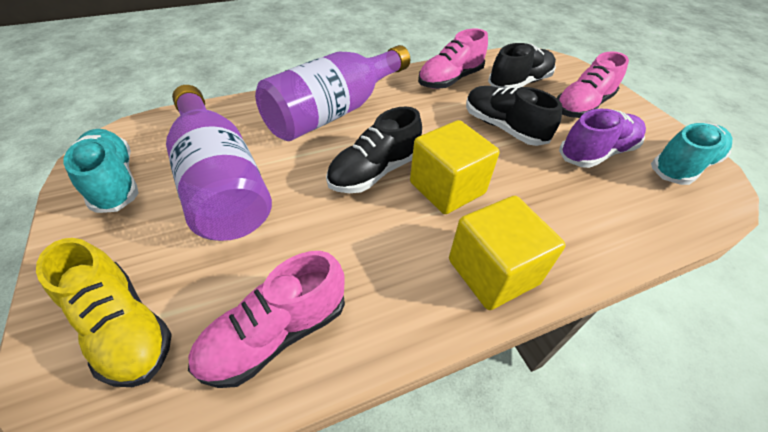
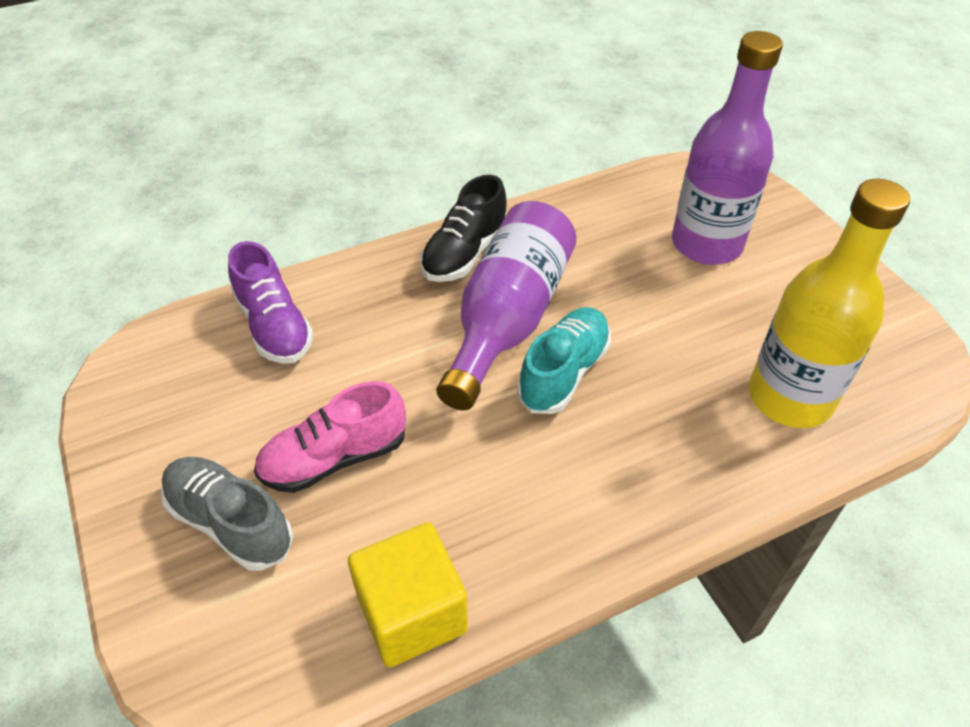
black shoe: [326,106,422,193] [466,86,562,146] [488,43,556,89] = 3 -> [420,175,507,282] = 1
grey shoe: none = 0 -> [161,457,293,571] = 1
pink shoe: [188,251,345,388] [418,29,488,89] [557,51,629,118] = 3 -> [254,381,406,493] = 1
turquoise shoe: [63,129,139,213] [651,123,732,185] = 2 -> [517,307,611,414] = 1
yellow bottle: none = 0 -> [749,179,910,428] = 1
yellow cube: [410,120,500,214] [449,196,566,310] = 2 -> [348,523,468,667] = 1
yellow shoe: [36,238,172,387] = 1 -> none = 0

